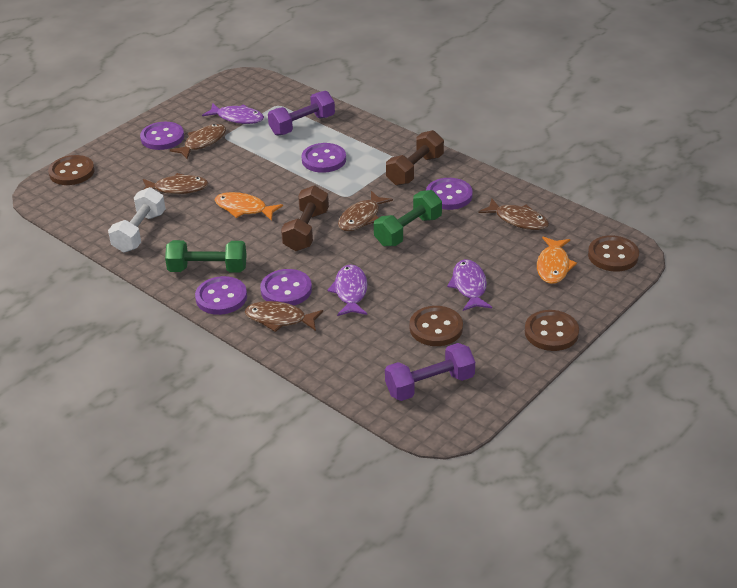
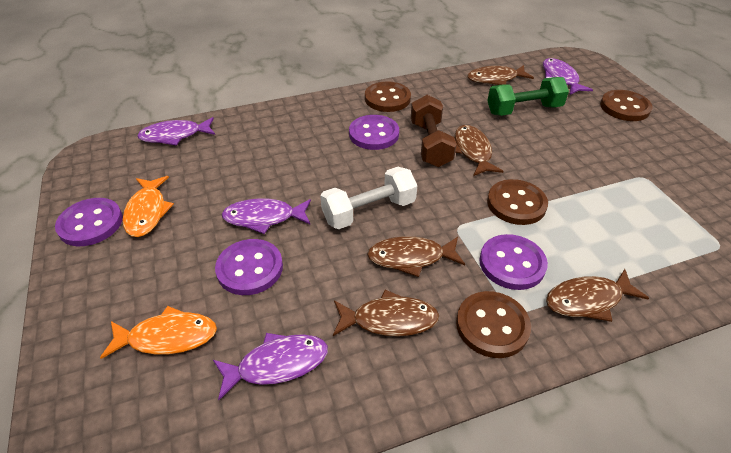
brown dumbbell: [281,185,329,251] [386,130,444,186] = 2 -> [411,95,456,167] = 1
green dumbbell: [165,240,247,273] [374,190,442,247] = 2 -> [487,77,569,116] = 1
purple button: [140,122,184,150] [195,276,247,315] [260,269,312,305] [301,143,346,173] [426,178,473,210] = 5 -> [55,198,123,246] [215,239,283,295] [349,115,399,150] [479,234,548,290] = 4
purple dumbbell: [268,91,335,136] [385,343,475,401] = 2 -> none = 0
purple fish: [202,103,264,124] [327,264,368,316] [447,259,492,311] = 3 -> [137,117,215,146] [213,333,328,400] [222,198,311,234] [543,58,593,95] = 4

